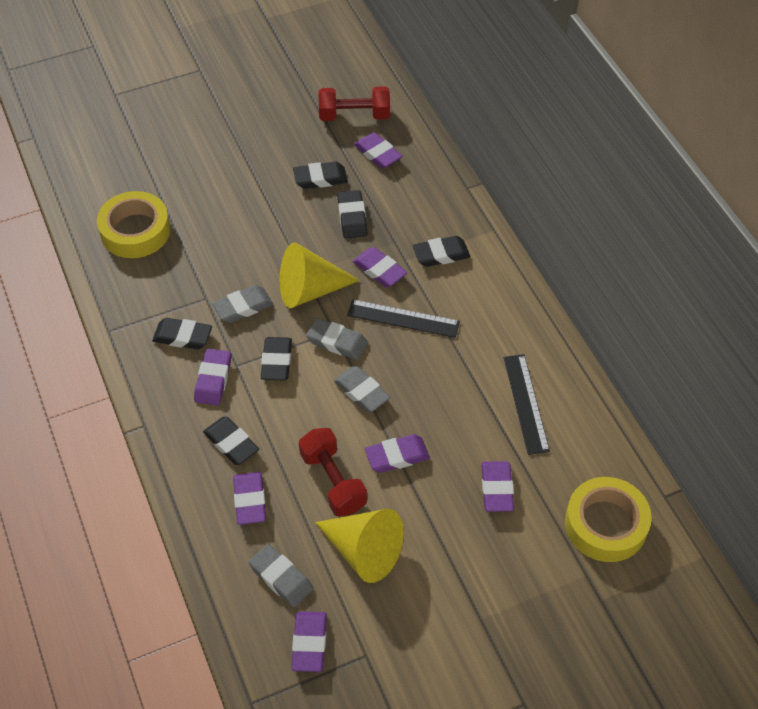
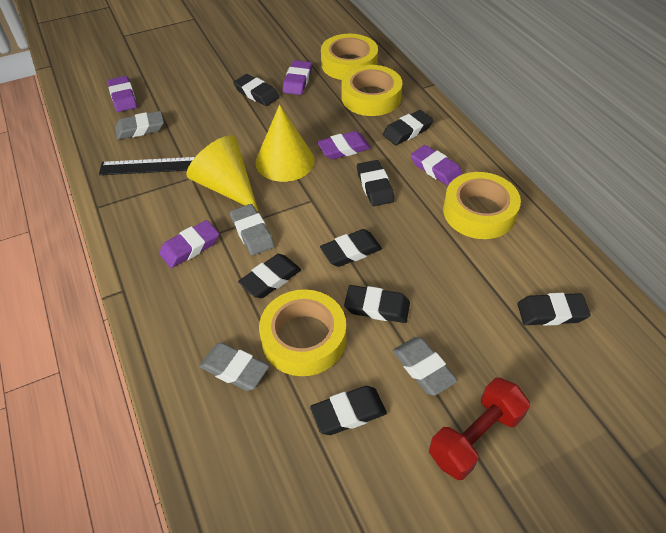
black eraser: [152,318,212,349] [203,416,259,465] [261,337,292,381] [293,162,348,189] [337,190,367,238] [413,236,470,267] = 6 -> [233,74,279,106] [238,254,301,298] [310,386,387,435] [320,229,382,267] [344,285,410,323] [357,160,395,206] [383,110,433,145] [517,293,591,326] = 8
black ruler: [347,299,460,338] [504,354,550,455] = 2 -> [99,157,195,175] = 1
purple eraser: [194,349,231,405] [233,472,266,525] [292,611,327,672] [353,247,407,287] [354,132,402,169] [365,434,430,473] [481,461,514,512] = 7 -> [108,76,137,112] [159,220,219,268] [283,60,312,95] [317,131,371,160] [411,145,463,186] = 5
red dumbbell: [299,428,367,517] [318,86,390,121] = 2 -> [429,378,530,480] = 1
yellow tape: [97,191,170,258] [565,477,652,562] = 2 -> [259,289,346,376] [321,34,378,80] [342,65,402,116] [443,172,521,239] = 4

